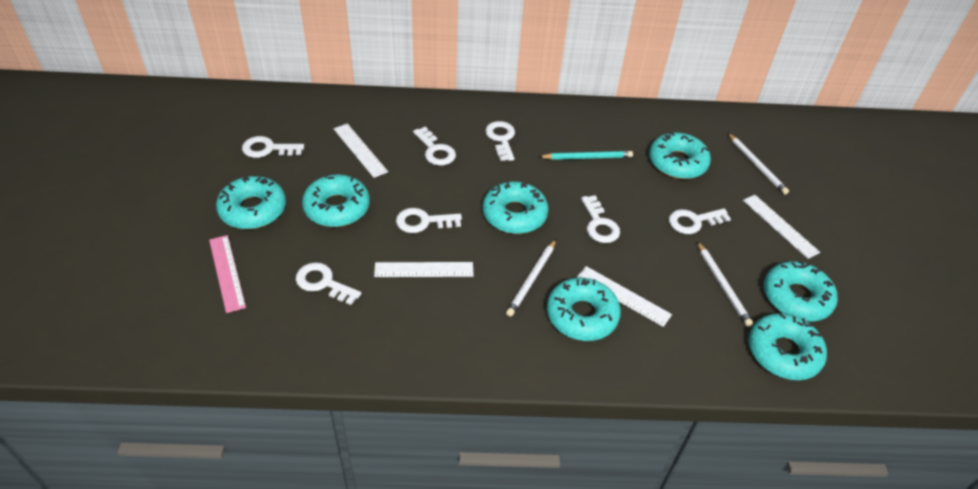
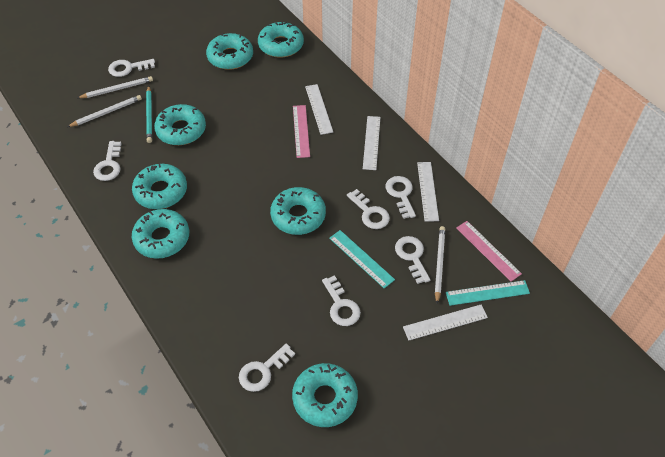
pink ruler: [209,235,246,313] = 1 -> [293,105,310,158] [456,221,522,282] = 2
turquoise ruler: none = 0 -> [329,230,395,288] [446,280,530,306] = 2

